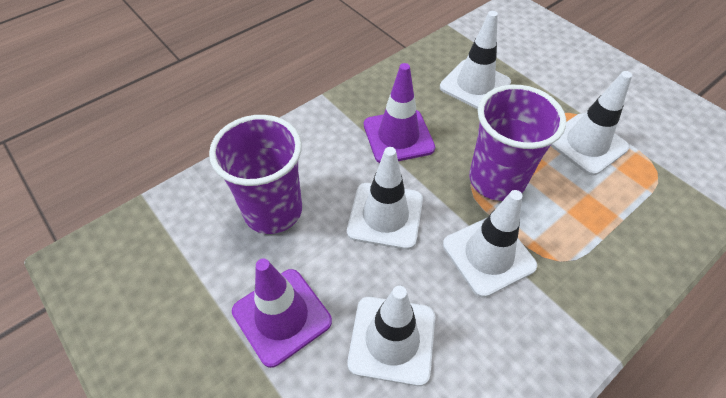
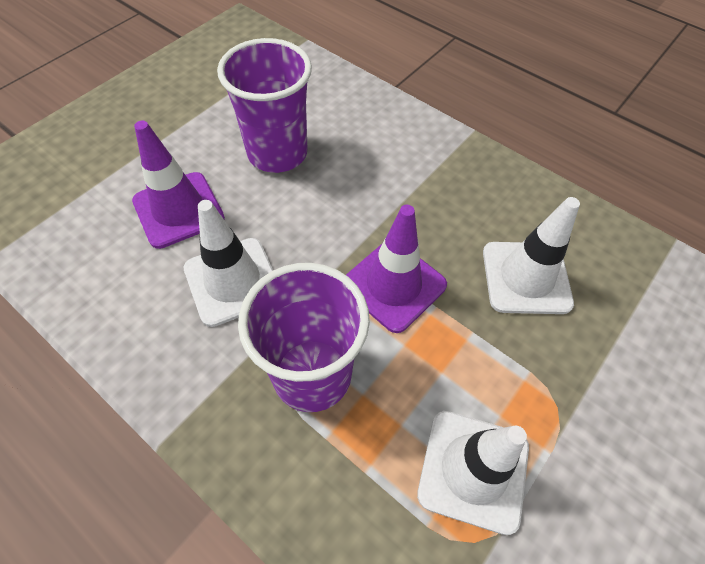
white traffic cone: [347,147,423,250] [348,286,435,386] [440,11,511,109] [443,190,537,298] [551,71,632,175] = 5 -> [184,200,273,327] [417,411,529,535] [483,197,580,314] = 3

